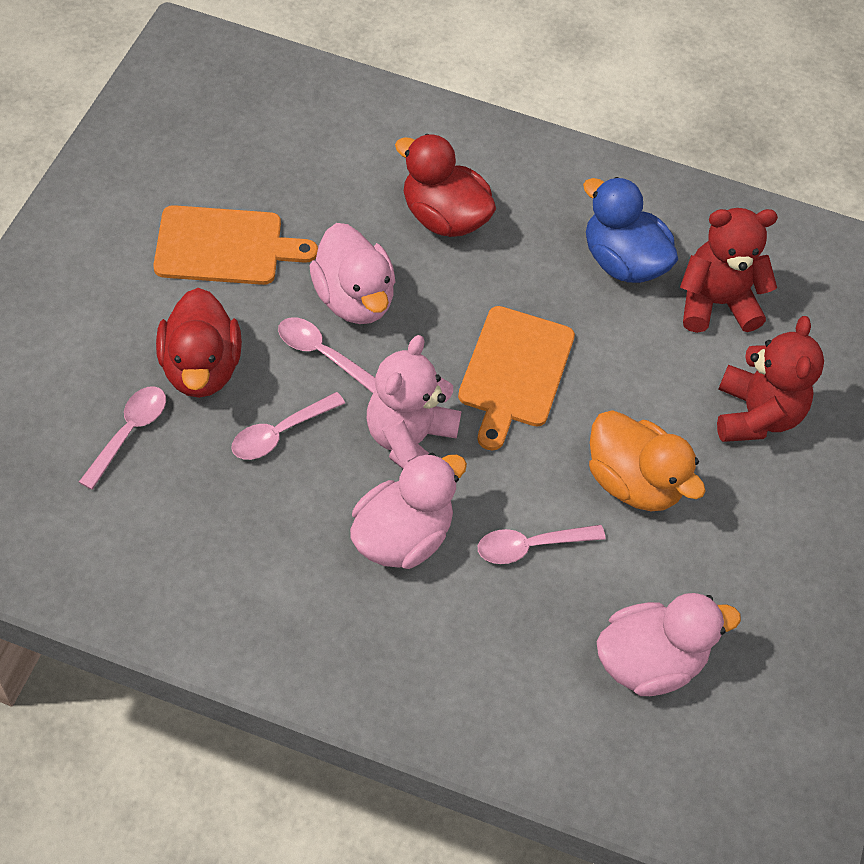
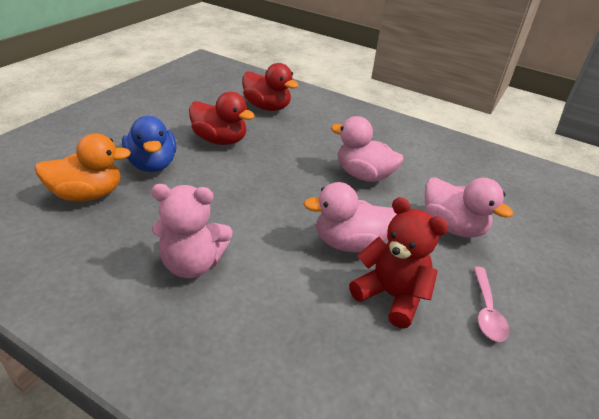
orange cutting board: [153,205,318,285] [458,306,575,451] = 2 -> none = 0
pink spoon: [79,386,166,490] [232,392,345,460] [278,317,376,393] [478,525,606,564] = 4 -> [473,267,509,342] = 1
red teddy bear: [680,208,778,333] [717,316,824,442] = 2 -> [349,197,448,328] = 1

